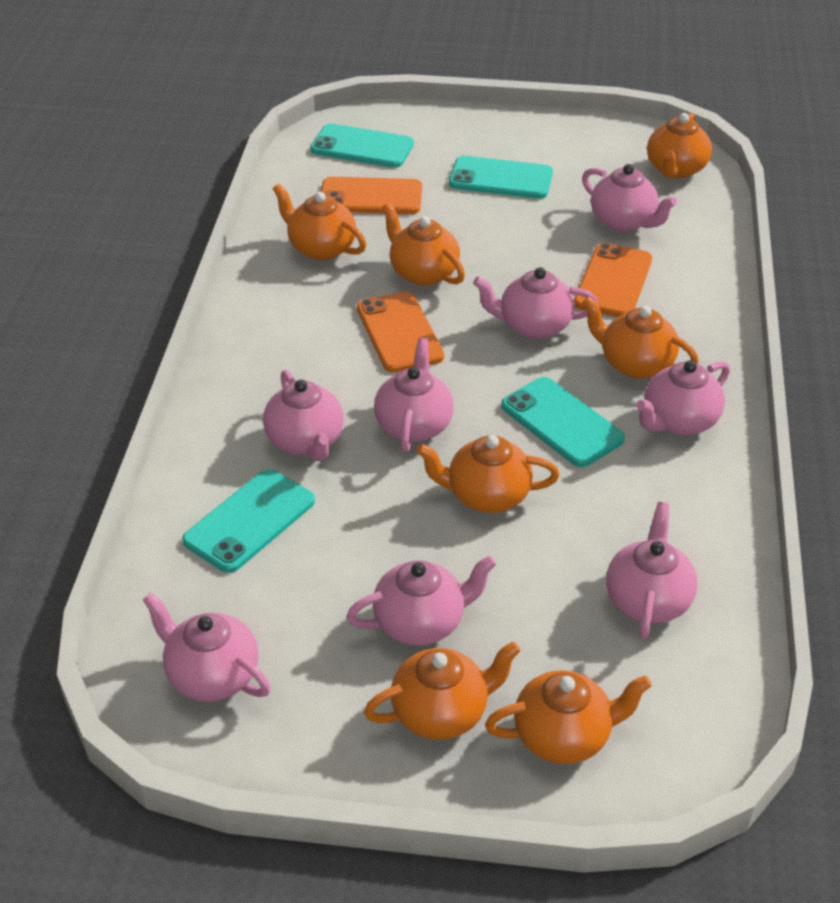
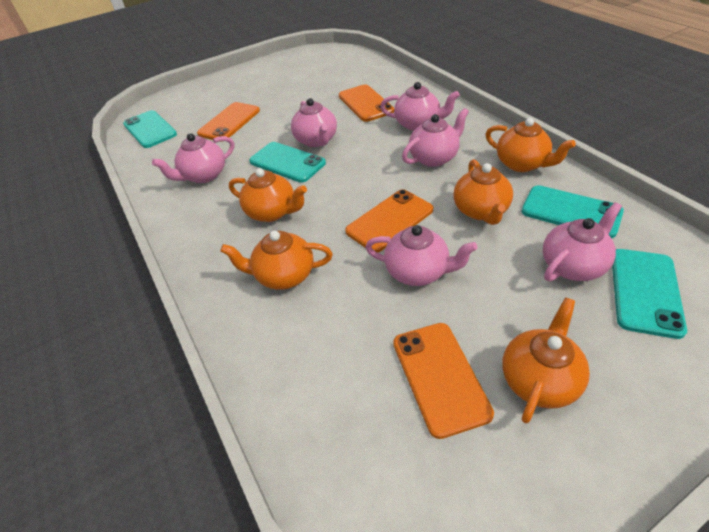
orange phone: [321,177,422,214] [357,291,444,373] [574,243,652,317] = 3 -> [197,102,260,142] [339,84,394,122] [345,189,433,253] [393,323,494,439] = 4
orange teapot: [273,184,366,260] [364,641,521,740] [382,203,465,286] [416,435,560,513] [485,670,652,764] [582,296,699,379] [647,113,712,178] = 7 -> [220,231,333,290] [229,168,307,222] [453,159,513,225] [486,118,576,172] [502,298,590,423] = 5
pink teapot: [143,592,271,702] [263,370,344,461] [346,556,496,645] [374,338,454,452] [473,267,598,339] [582,164,677,232] [606,502,697,639] [636,360,730,435] = 8 -> [152,133,234,183] [291,98,337,147] [365,225,478,286] [380,82,460,131] [402,108,469,167] [543,202,622,281] = 6

